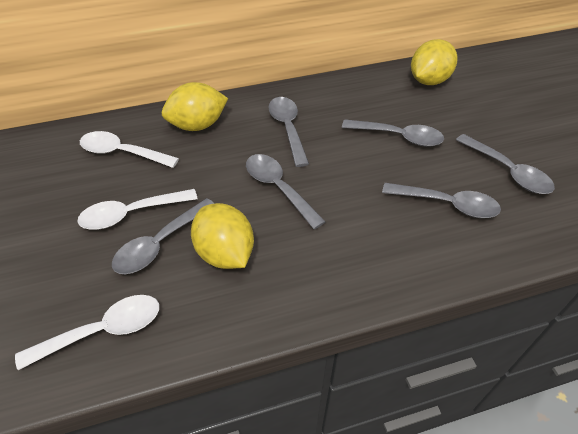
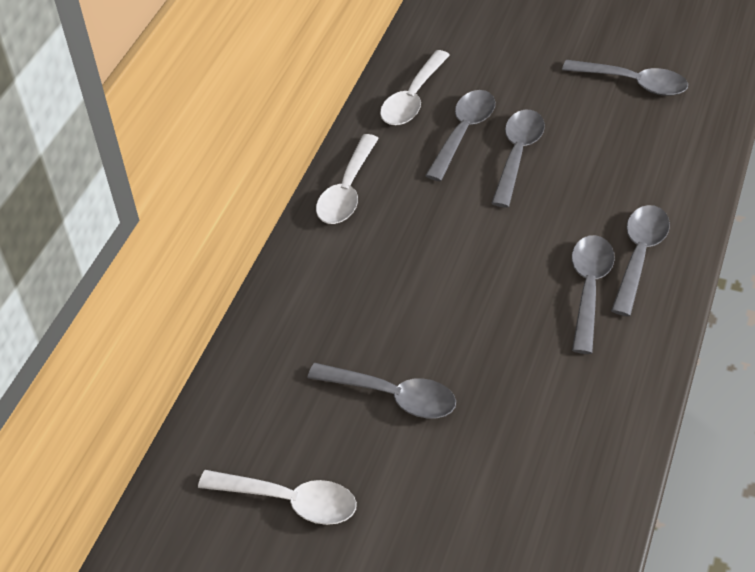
yellow lemon: [162,82,228,131] [191,203,254,269] [411,39,457,85] = 3 -> none = 0

